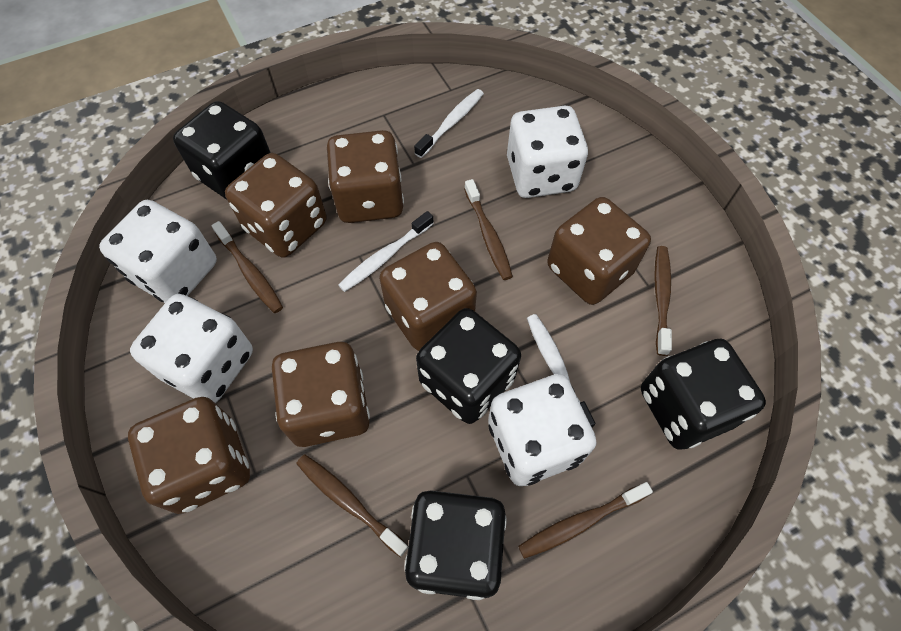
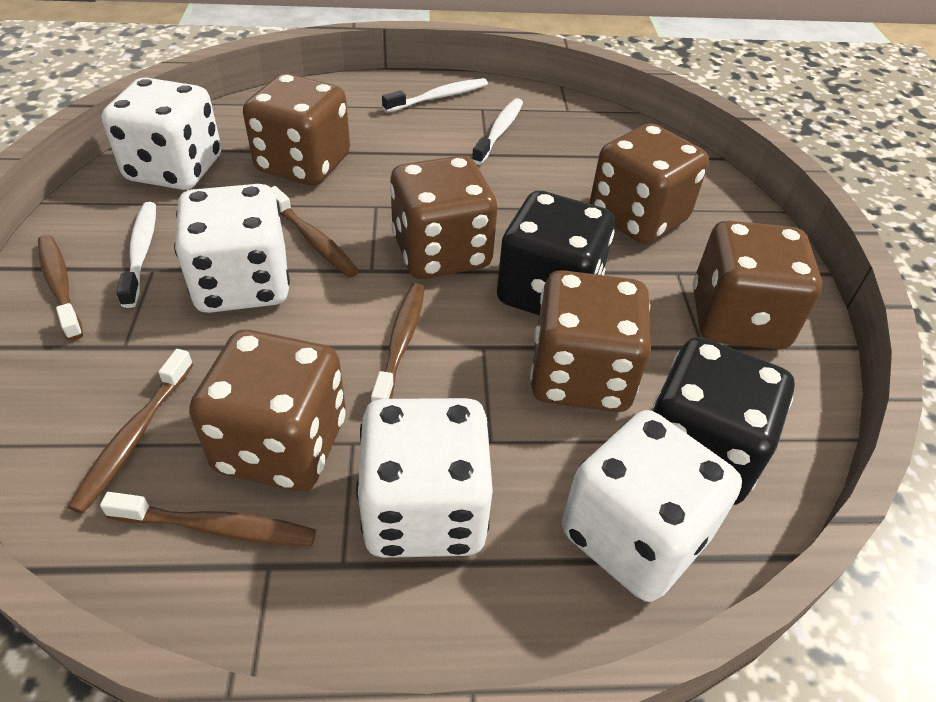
black dice: [173,101,271,200] [404,490,507,600] [416,308,521,424] [641,339,766,450] = 4 -> [497,191,615,315] [653,337,795,505] = 2

